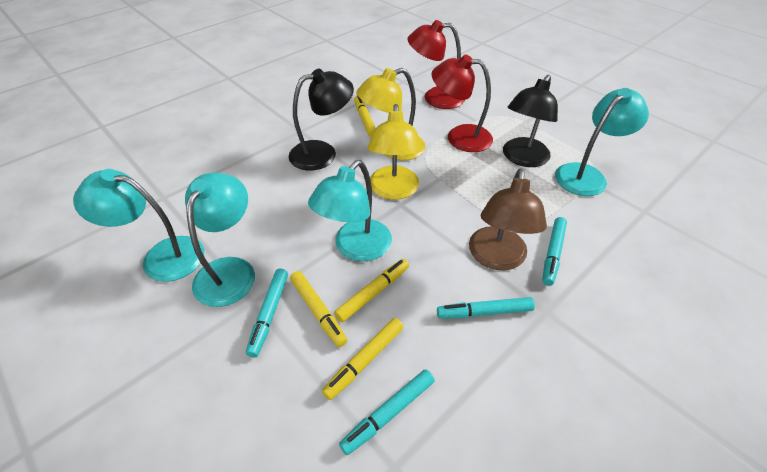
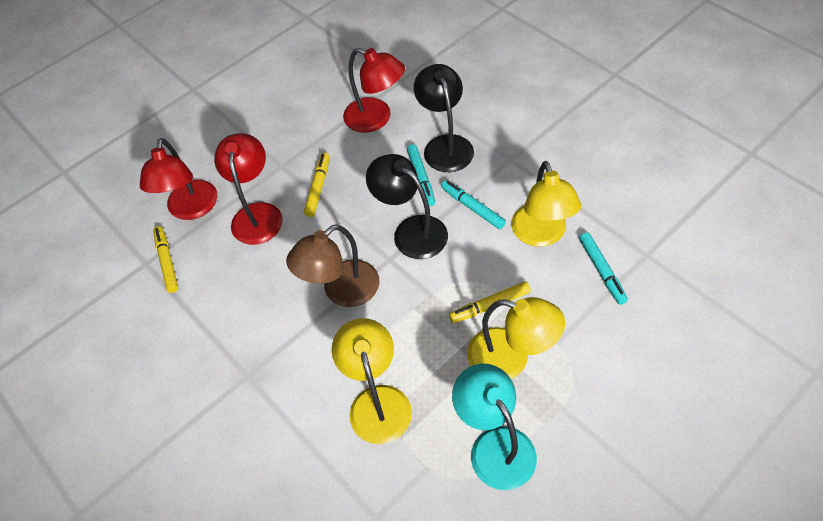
red lamp: [407,20,465,109] [432,54,493,152] = 2 -> [140,138,217,220] [214,133,283,245] [343,48,405,133] = 3
turquoise lamp: [73,169,204,282] [185,173,255,307] [308,160,392,261] [555,88,649,196] = 4 -> [452,364,537,490] = 1
turquoise marker: [246,269,288,357] [339,369,435,455] [437,297,535,319] [542,217,567,286] = 4 -> [407,144,435,206] [441,180,506,229] [579,232,628,305] = 3
yellow lamp: [356,68,425,160] [368,104,422,200] = 2 -> [332,318,412,444] [467,297,565,379] [511,161,581,247] = 3
yellow marker: [290,271,347,347] [322,318,404,400] [334,259,409,322] [354,95,376,137] = 4 -> [153,226,178,293] [304,153,330,217] [449,282,531,323] = 3

